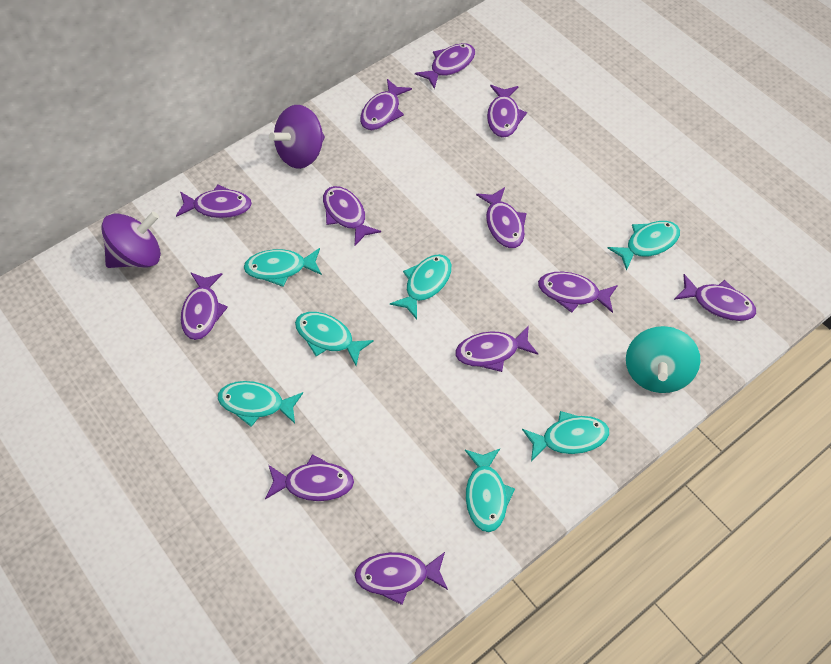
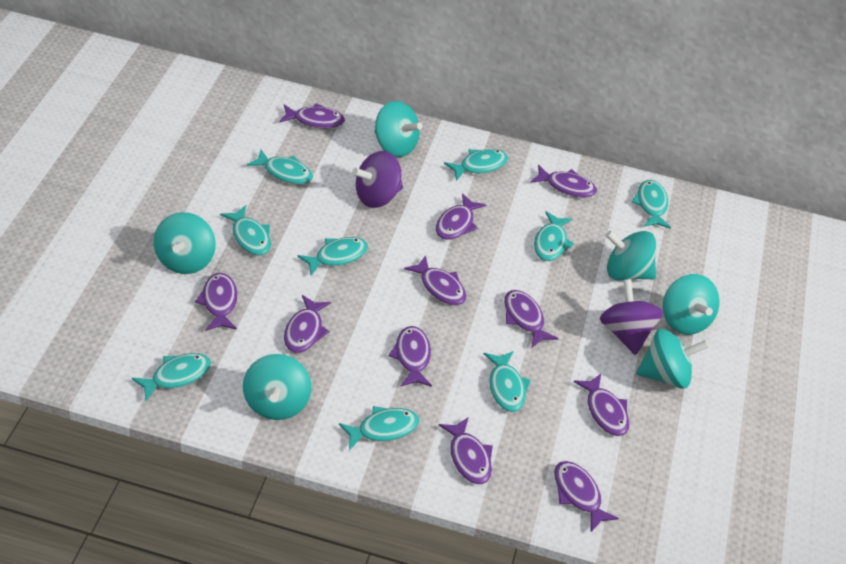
purple fish: [176,184,252,218] [181,272,228,340] [265,454,354,501] [323,186,381,246] [354,552,448,605] [360,79,412,130] [415,43,475,89] [455,326,538,372] [476,187,527,248] [487,85,527,138] [538,272,618,313] [674,274,756,321] = 12 -> [195,273,238,331] [279,103,345,128] [284,295,331,353] [389,326,432,387] [404,255,467,305] [436,193,486,240] [438,417,493,484] [504,290,558,347] [530,165,597,198] [554,461,619,532] [574,374,629,436] = 11
turquoise fish: [218,381,303,427] [244,248,322,287] [295,312,374,366] [390,254,452,319] [465,449,515,532] [522,411,610,461] [608,221,680,271] = 7 -> [132,353,211,402] [220,205,271,256] [247,150,313,184] [298,237,368,275] [339,406,419,450] [444,149,508,181] [484,351,531,412] [534,211,574,261] [632,180,671,229] = 9
turquoise spinning top: [626,326,700,393] = 1 -> [154,212,216,274] [243,354,311,420] [374,101,422,157] [605,231,656,280] [636,329,709,389] [663,274,720,335] = 6

